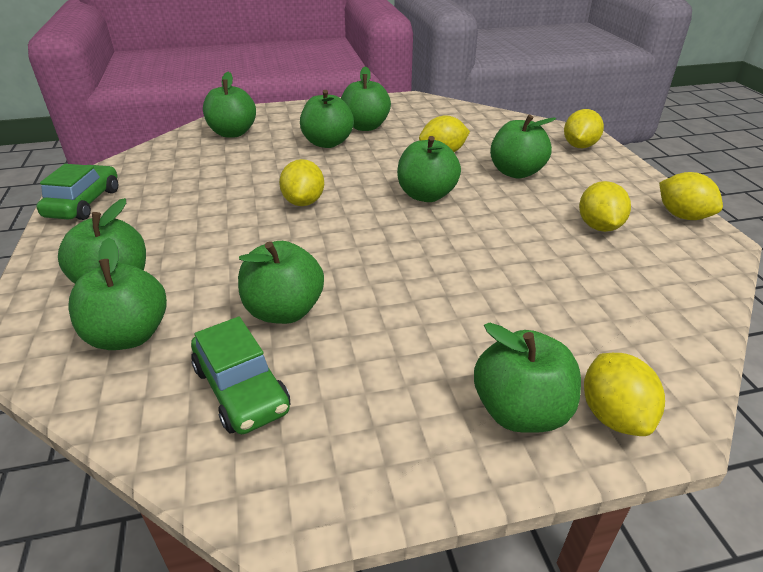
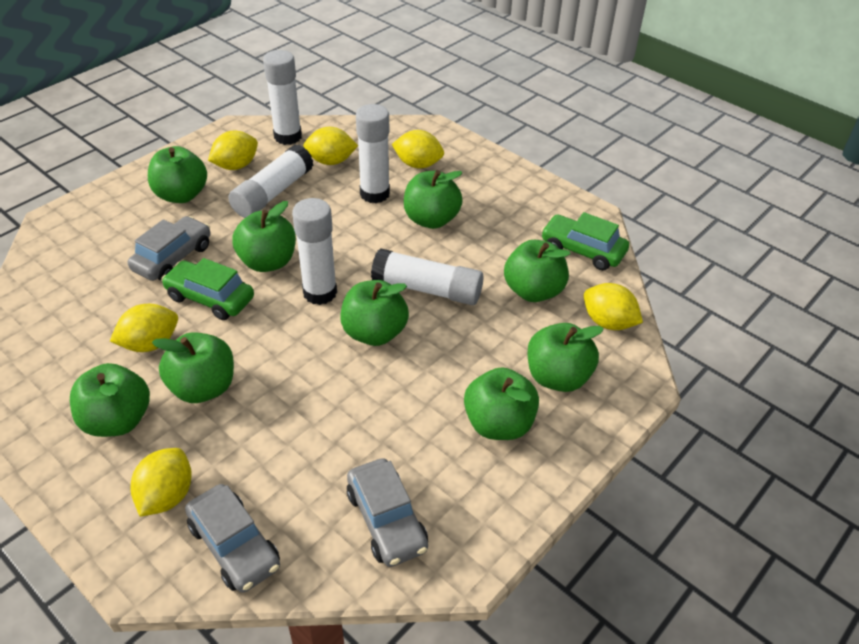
grey car: none = 0 -> [128,216,211,281] [185,484,280,593] [347,458,428,567] = 3
white glue stick: none = 0 -> [228,144,313,218] [263,50,302,145] [292,198,337,305] [356,104,390,203] [371,248,484,305] = 5

